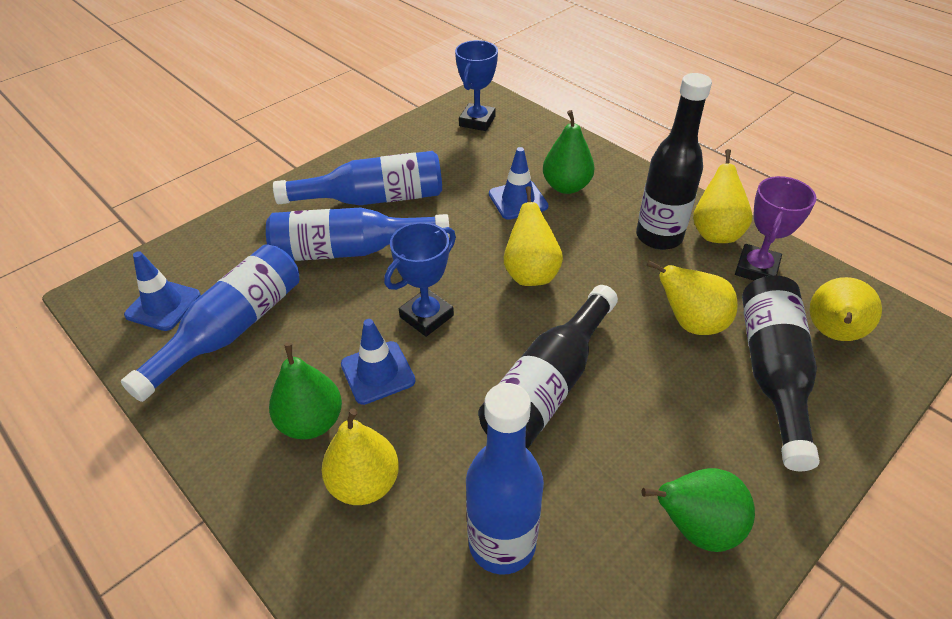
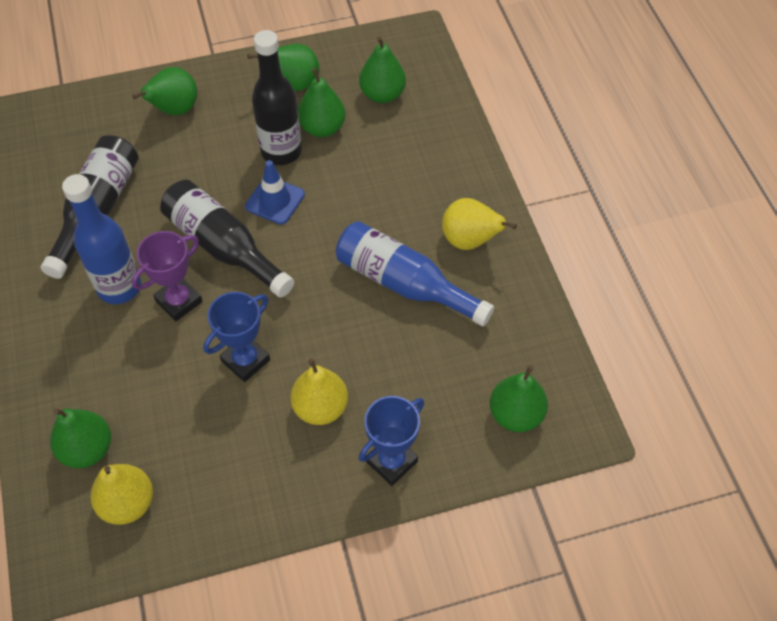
blue bottle: [121,244,299,402] [266,208,450,261] [273,151,442,205] [466,383,544,575] = 4 -> [62,174,141,304] [336,221,494,326] = 2
blue traffic cone: [124,251,201,331] [341,319,416,405] [489,147,549,220] = 3 -> [245,160,305,225] = 1
green pear: [269,343,342,439] [543,110,595,194] [642,468,755,552] = 3 -> [50,408,111,468] [133,67,197,115] [247,44,320,91] [298,68,345,137] [359,36,406,103] [490,365,548,432] = 6
yellow pear: [322,409,399,505] [504,186,563,286] [646,260,738,335] [693,149,752,243] [810,277,882,341] = 5 -> [90,464,153,525] [290,358,348,425] [442,198,517,250] = 3

